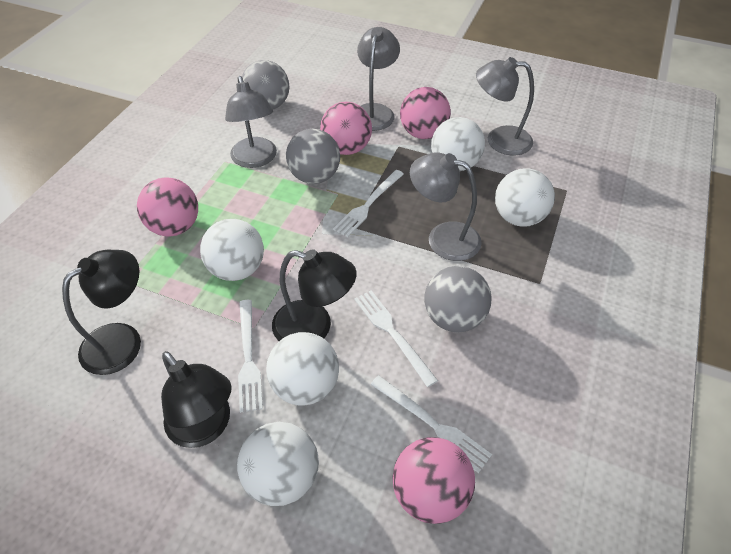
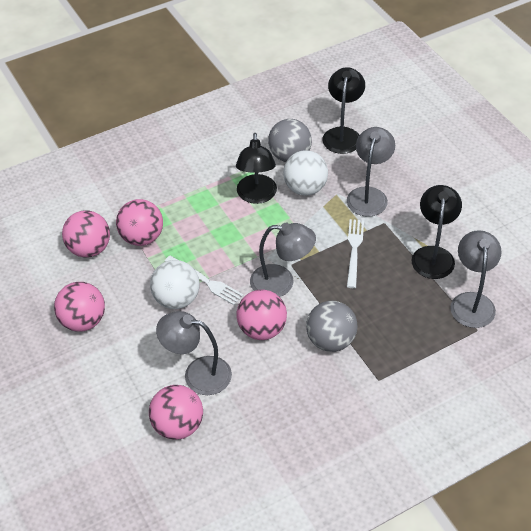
grey ball: [242,60,289,109] [286,129,340,184] [424,266,492,332] = 3 -> [268,119,312,162] [306,301,357,352] = 2
pink ball: [137,177,198,237] [320,102,372,155] [393,437,475,524] [400,87,451,139] = 4 -> [54,282,105,332] [62,211,110,258] [116,199,163,246] [149,385,203,440] [236,290,287,340] = 5
white ball: [200,219,264,281] [237,422,319,506] [266,332,339,406] [431,117,485,171] [495,168,555,227] = 5 -> [150,260,200,309] [283,150,328,195] = 2
white fork: [238,300,263,413] [333,170,404,237] [354,290,438,387] [370,375,492,473] = 4 -> [165,256,244,305] [347,219,364,288] = 2

